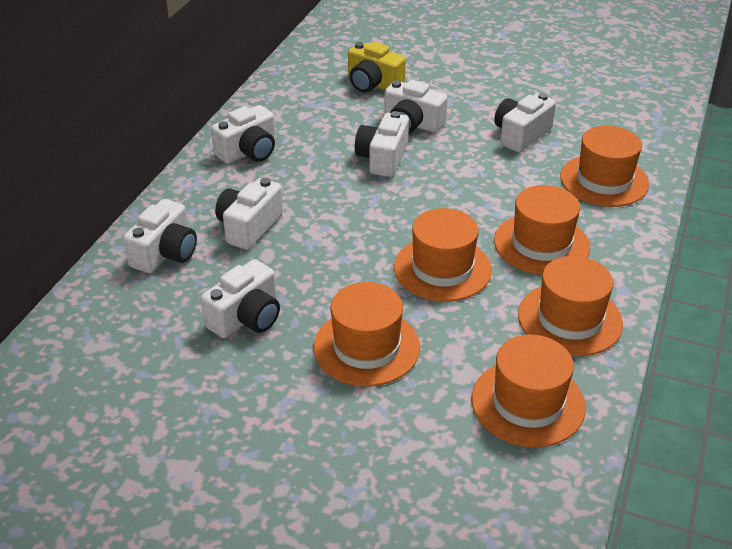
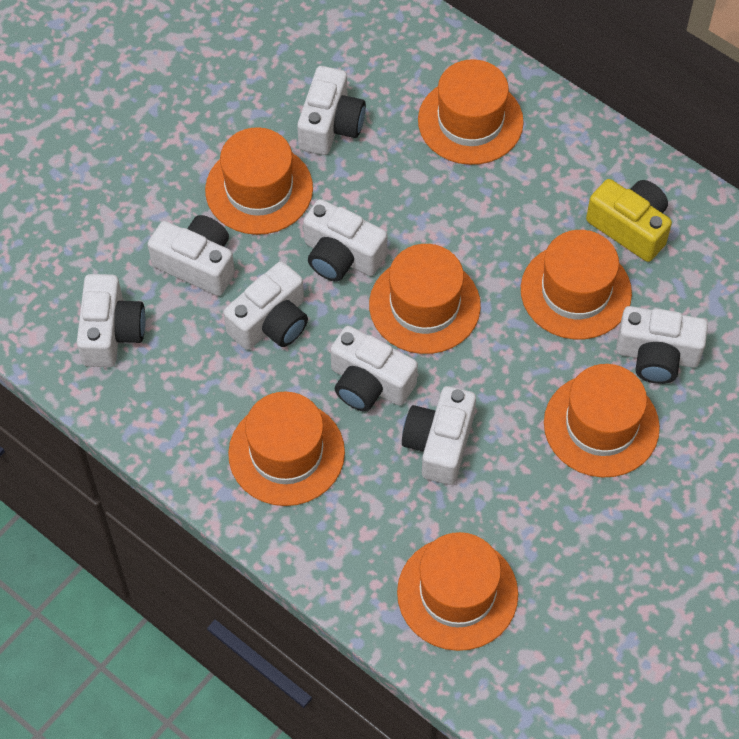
orange hat: [313,282,420,386] [394,208,492,302] [472,334,586,447] [494,185,590,275] [518,256,623,356] [560,126,649,207] = 6 -> [205,127,313,235] [228,391,345,506] [369,244,481,354] [397,532,518,651] [418,59,524,165] [521,230,632,339] [544,364,660,478] = 7
white camera: [123,199,197,273] [200,259,280,338] [211,105,276,164] [215,178,283,250] [355,111,409,177] [384,80,447,134] [494,93,556,152] = 7 -> [77,274,146,367] [148,215,235,296] [223,261,308,350] [297,66,366,155] [303,199,387,282] [330,326,418,412] [402,386,476,485] [616,306,708,384] = 8

